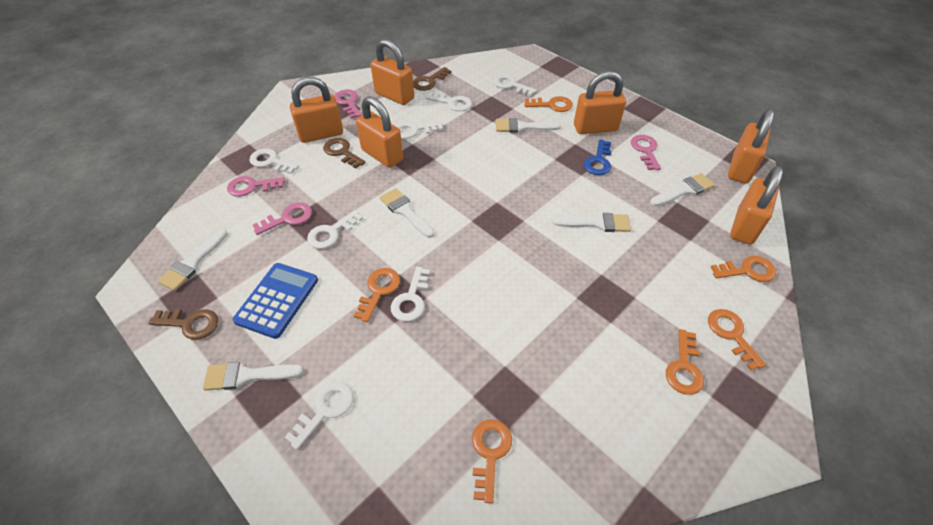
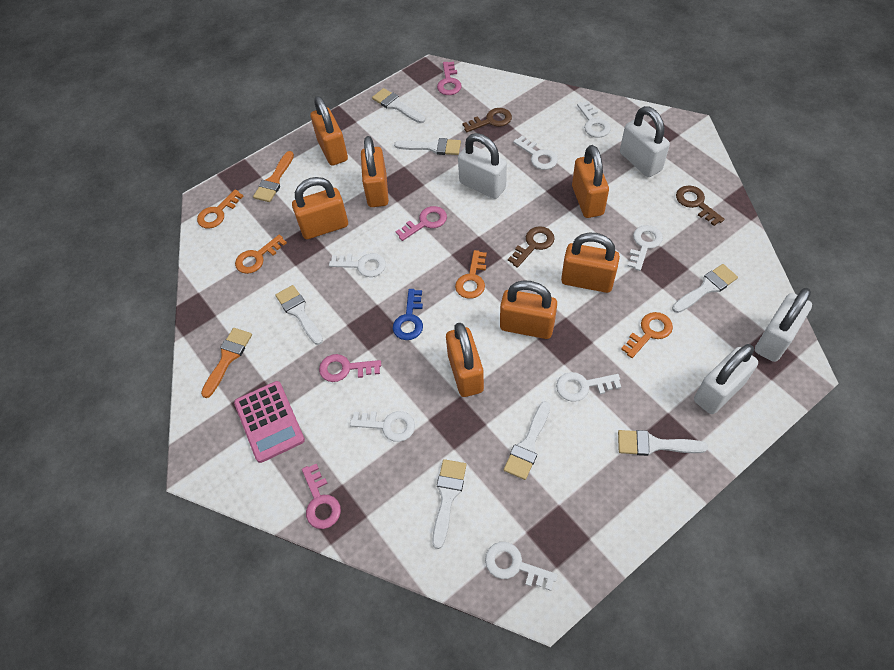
blue calculator: [233,263,318,339] = 1 -> none = 0
orange brush: none = 0 -> [201,328,252,398] [253,151,294,202] = 2
orange key: [354,268,400,322] [472,420,512,504] [524,96,573,112] [666,329,704,395] [708,309,766,370] [711,256,776,282] = 6 -> [197,190,244,228] [235,235,287,274] [455,250,487,299] [621,312,673,358] = 4
orange padlock: [290,77,343,143] [356,96,403,168] [371,39,414,105] [574,71,626,134] [728,109,774,183] [730,166,783,245] = 6 -> [292,177,348,239] [311,96,348,166] [361,136,389,207] [446,323,484,397] [500,280,557,339] [561,232,620,293] [572,145,609,218] = 7
pink calculator: none = 0 -> [234,381,305,463] = 1
white brush: [158,229,228,291] [203,362,303,391] [380,188,434,238] [496,118,561,133] [552,213,631,232] [650,173,715,206] = 6 -> [276,285,323,345] [372,88,425,123] [394,138,461,155] [432,459,466,549] [504,401,551,480] [618,430,708,456] [672,264,738,313] = 7
white padlock: none = 0 -> [458,133,507,199] [620,106,670,177] [694,344,758,414] [755,288,812,362] = 4

